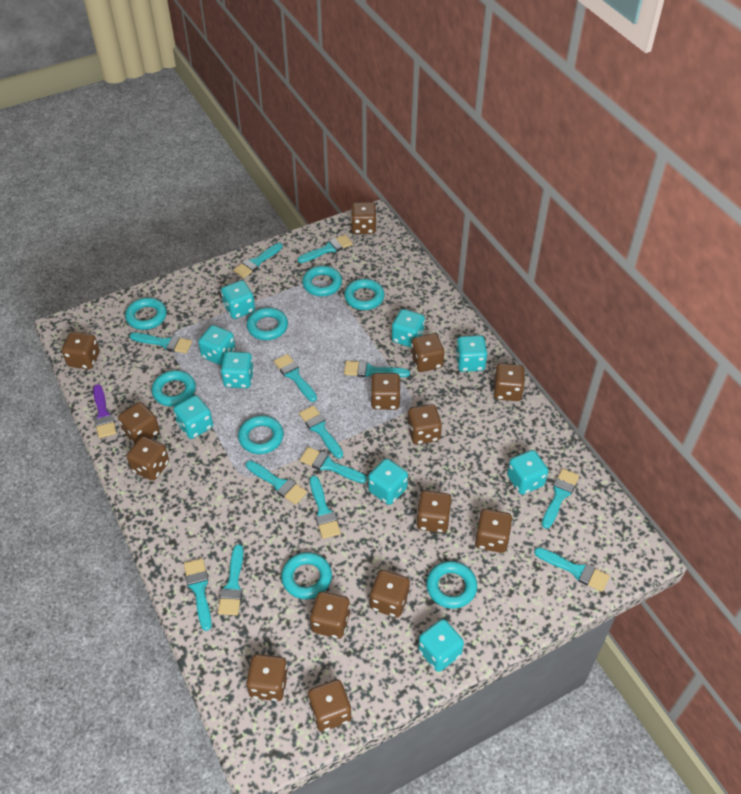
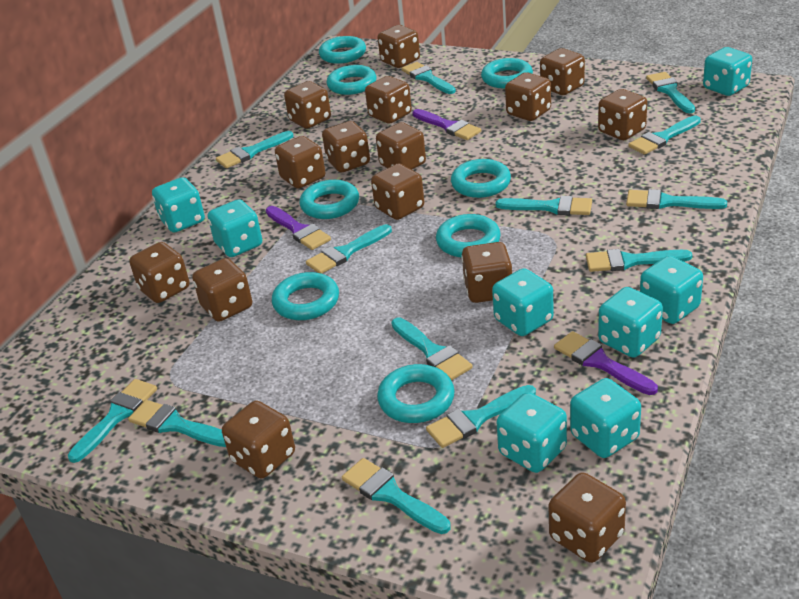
brown dice: [62,332,100,369] [118,402,160,444] [127,436,169,480] [246,654,288,701] [308,679,351,732] [310,591,350,639] [351,202,377,234] [370,570,410,618] [371,373,401,410] [407,404,442,445] [411,333,444,372] [416,490,452,533] [475,509,513,553] [493,363,525,401] = 14 -> [129,242,190,303] [192,258,252,322] [222,401,295,479] [275,136,325,189] [284,81,331,129] [322,121,370,172] [365,76,412,124] [371,164,424,220] [376,122,426,170] [377,25,420,68] [461,242,512,303] [505,72,551,121] [540,48,585,95] [548,472,626,563] [598,89,647,140] = 15
purple brush: [93,384,116,438] = 1 -> [266,206,331,250] [413,109,481,140] [554,331,658,395] = 3
turquoise dice: [173,395,213,439] [198,325,236,365] [221,280,255,319] [221,351,254,388] [368,458,408,505] [392,309,425,347] [418,619,464,672] [455,335,488,372] [507,450,548,494] = 9 -> [152,177,205,232] [208,199,262,257] [492,268,554,336] [497,392,567,473] [570,378,641,458] [598,287,663,358] [640,256,703,324] [703,47,752,96] = 8

